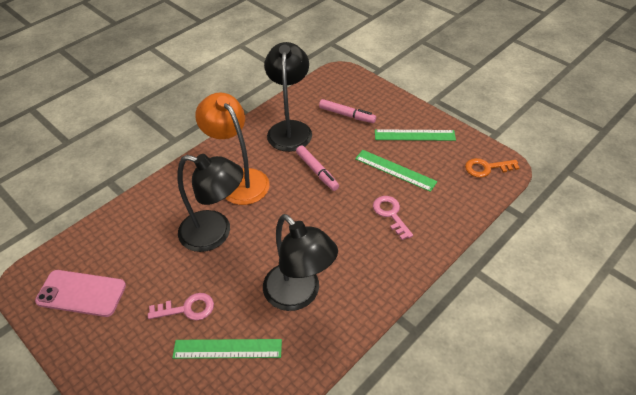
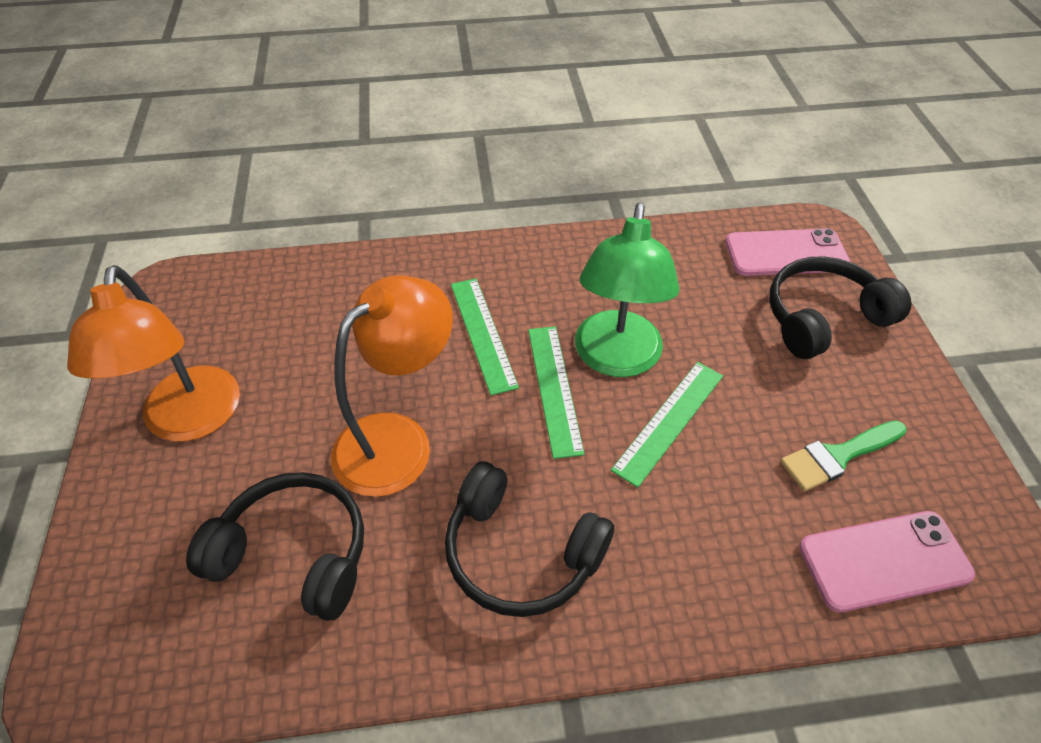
black headphones: none = 0 -> [186,472,364,621] [445,461,614,617] [769,256,911,359] = 3
black lamp: [177,154,244,252] [263,214,338,311] [264,42,312,152] = 3 -> none = 0
green brush: none = 0 -> [780,421,907,491] = 1
green lamp: none = 0 -> [575,203,680,377] = 1
orange key: [465,158,520,178] = 1 -> none = 0
orange lamp: [195,93,270,205] = 1 -> [67,265,240,442] [331,276,453,497] = 2
pink key: [148,293,214,320] [373,196,413,240] = 2 -> none = 0
pink marker: [296,145,339,191] [319,99,376,123] = 2 -> none = 0
pink phone: [35,270,126,317] = 1 -> [725,228,850,276] [799,511,975,612] = 2

